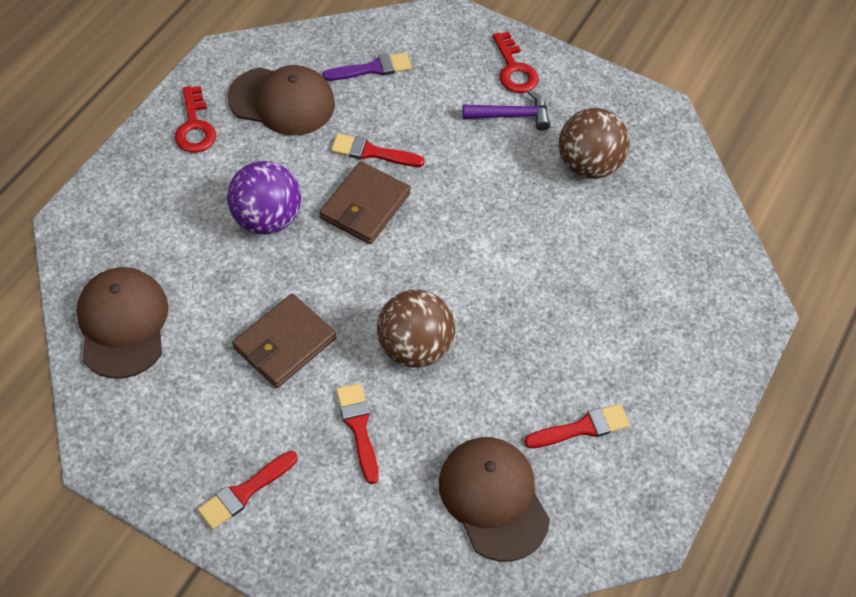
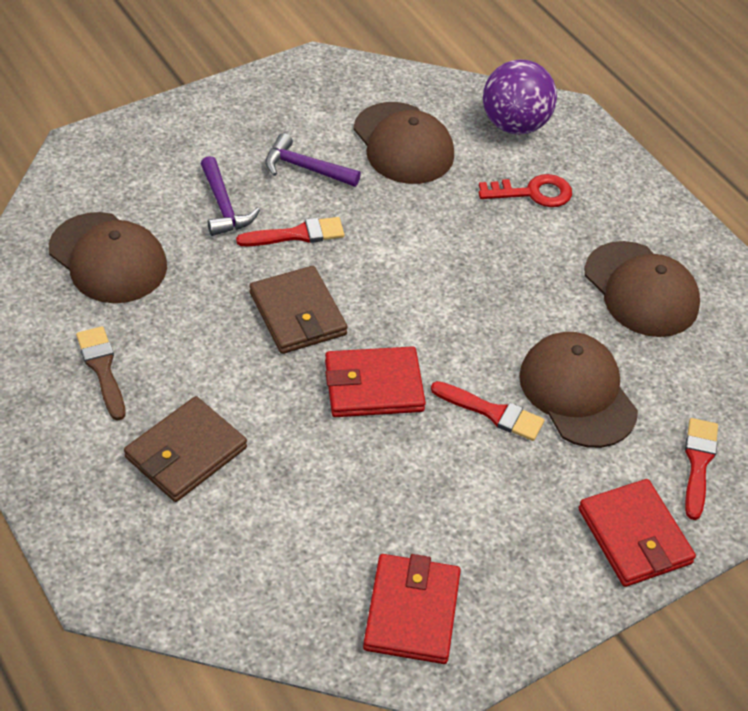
brown ball: [377,289,455,368] [559,108,630,179] = 2 -> none = 0
brown brush: none = 0 -> [76,326,126,421] = 1
brown cap: [76,267,168,378] [228,65,335,136] [439,437,550,562] = 3 -> [49,212,167,303] [353,102,454,184] [519,332,638,448] [584,241,700,337] = 4
purple brush: [322,52,412,81] = 1 -> none = 0
purple hammer: [463,90,550,131] = 1 -> [201,156,260,236] [265,133,361,187] = 2
red brush: [197,451,298,530] [331,134,425,167] [336,383,379,484] [524,404,630,448] = 4 -> [236,217,345,246] [431,381,544,441] [685,418,718,520] = 3
red key: [175,86,216,153] [492,32,539,93] = 2 -> [479,174,572,207] = 1
red wallet: none = 0 -> [325,346,426,417] [363,554,461,664] [578,479,696,587] = 3

